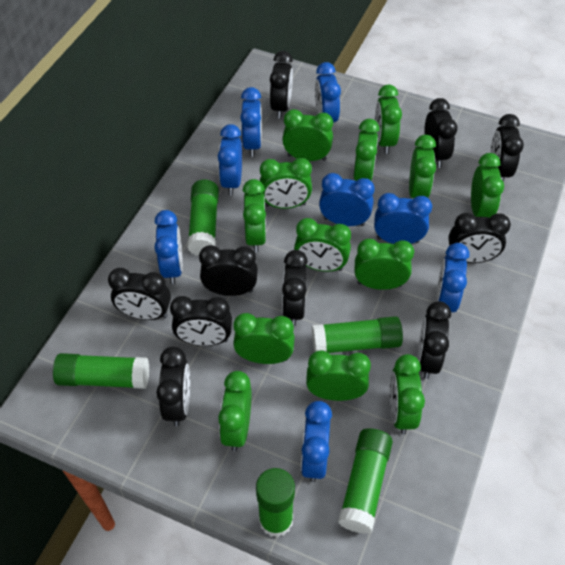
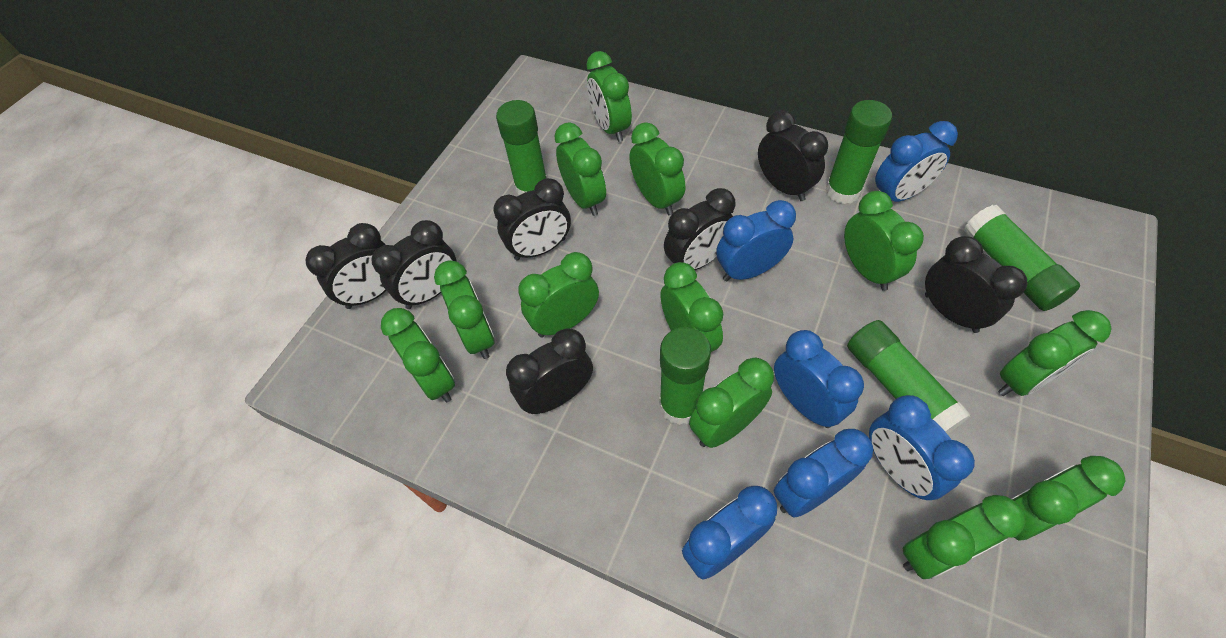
black clock: [108,268,171,320] [156,346,190,426] [170,296,232,346] [199,245,258,296] [270,51,293,119] [282,250,308,326] [417,301,451,379] [424,98,457,168] [448,213,511,263] [490,114,524,182] = 10 -> [306,223,387,309] [371,220,457,309] [493,178,571,261] [506,328,593,414] [664,188,736,270] [758,110,828,201] [925,236,1028,333] = 7
blue clock: [154,210,183,285] [218,124,242,195] [240,87,262,157] [301,401,332,482] [315,62,341,123] [319,173,375,226] [374,193,432,244] [436,243,469,312] = 8 -> [682,486,777,580] [716,200,796,281] [773,429,873,517] [774,330,864,428] [869,395,975,500] [875,121,958,202] = 6
green clock: [218,371,252,451] [233,313,295,364] [243,179,266,253] [260,158,312,209] [282,109,333,161] [294,218,351,272] [306,350,371,401] [354,119,380,181] [355,239,414,290] [375,84,402,154] [390,354,425,434] [409,135,436,198] [471,153,504,218] = 13 -> [381,308,455,403] [434,260,494,359] [518,252,599,337] [554,122,606,216] [587,51,632,142] [629,122,685,215] [660,262,723,352] [689,358,774,448] [844,191,924,291] [902,495,1025,579] [998,310,1112,396] [1012,456,1126,541] = 12

